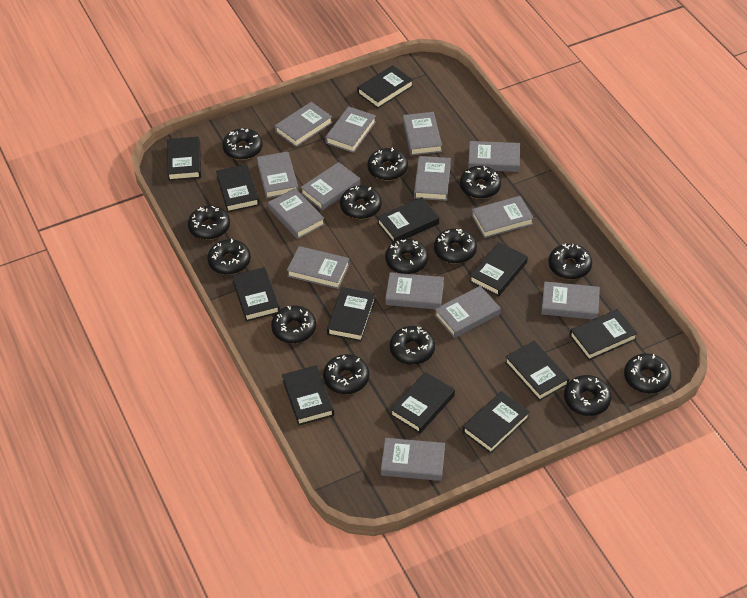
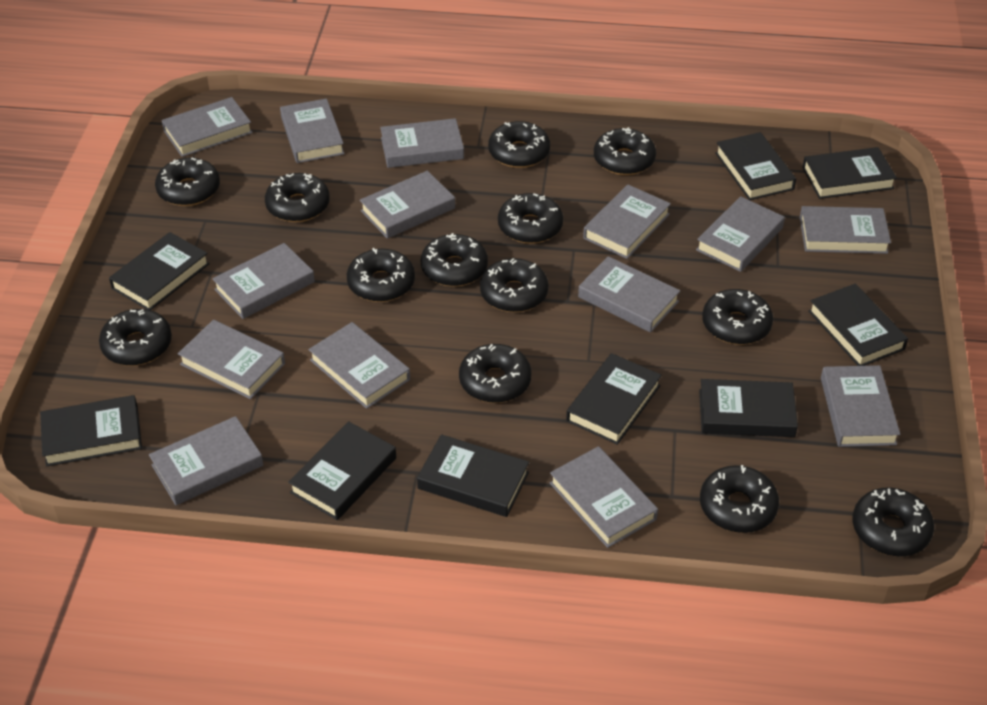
black book: [167,137,201,181] [216,164,260,212] [232,267,280,322] [282,365,334,425] [327,287,376,342] [357,65,413,108] [377,197,439,242] [390,372,455,434] [463,391,530,454] [470,242,528,297] [505,341,569,401] [570,309,638,360] = 12 -> [40,395,142,467] [109,232,210,310] [288,421,396,520] [417,434,529,517] [566,353,662,445] [699,379,798,437] [715,132,796,200] [802,147,897,199] [808,284,908,366] = 9
black donut: [188,206,230,240] [207,239,251,275] [222,128,263,160] [271,305,316,343] [323,354,369,394] [340,186,382,219] [367,148,408,180] [385,239,428,274] [390,326,435,365] [434,228,477,264] [460,166,501,199] [548,243,592,279] [564,375,612,416] [624,353,671,394] = 14 -> [99,309,172,366] [155,158,220,206] [265,173,330,222] [347,248,415,302] [421,233,488,287] [459,344,532,403] [480,258,549,312] [488,121,550,168] [498,193,563,244] [594,127,656,175] [700,465,779,533] [702,289,773,345] [852,487,934,556] = 13

